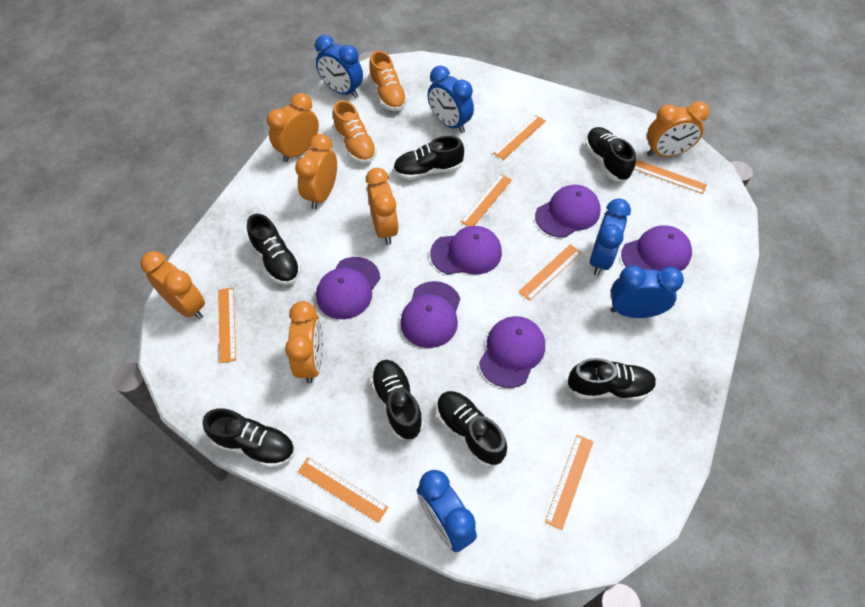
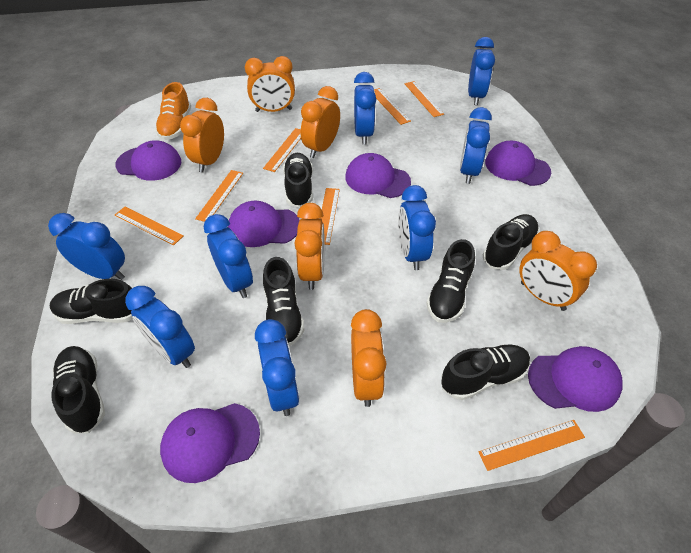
blue clock: [315,35,363,98] [417,470,477,552] [428,66,474,133] [590,198,631,276] [610,265,684,318] = 5 -> [48,213,125,280] [125,286,195,368] [204,214,253,298] [255,319,300,416] [354,72,376,145] [398,185,436,270] [460,107,492,184] [468,37,495,105] = 8
orange shoe: [333,100,377,163] [369,51,408,111] = 2 -> [155,82,191,140] = 1

